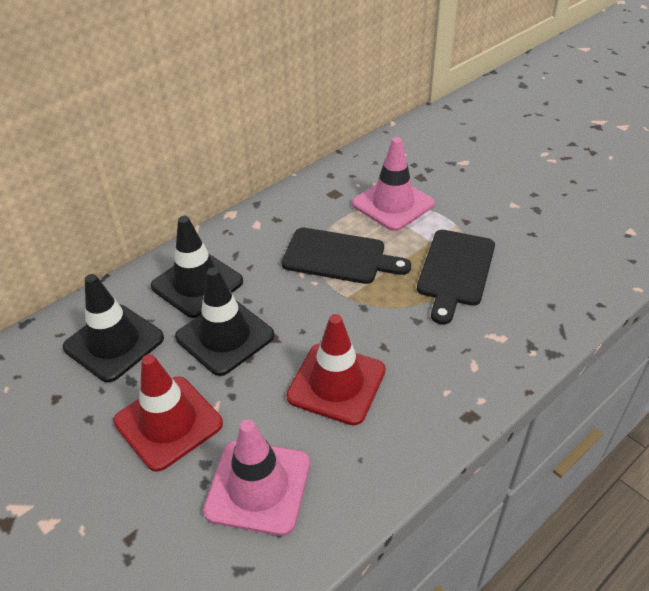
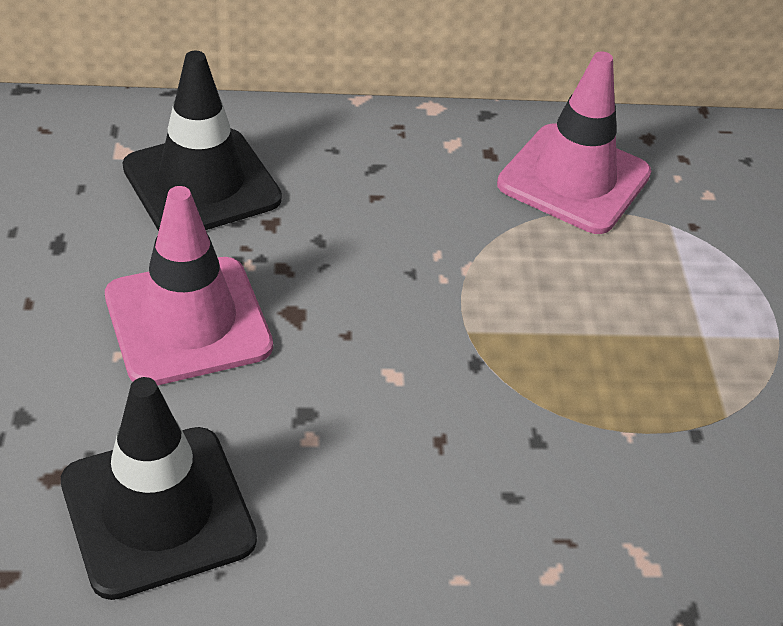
black cutting board: [282,228,411,284] [417,230,495,325] = 2 -> none = 0
black traffic cone: [63,274,164,382] [151,216,243,318] [175,267,274,376] = 3 -> [61,377,257,600] [123,51,282,231] = 2
red traffic cone: [113,354,223,472] [286,314,386,425] = 2 -> none = 0

